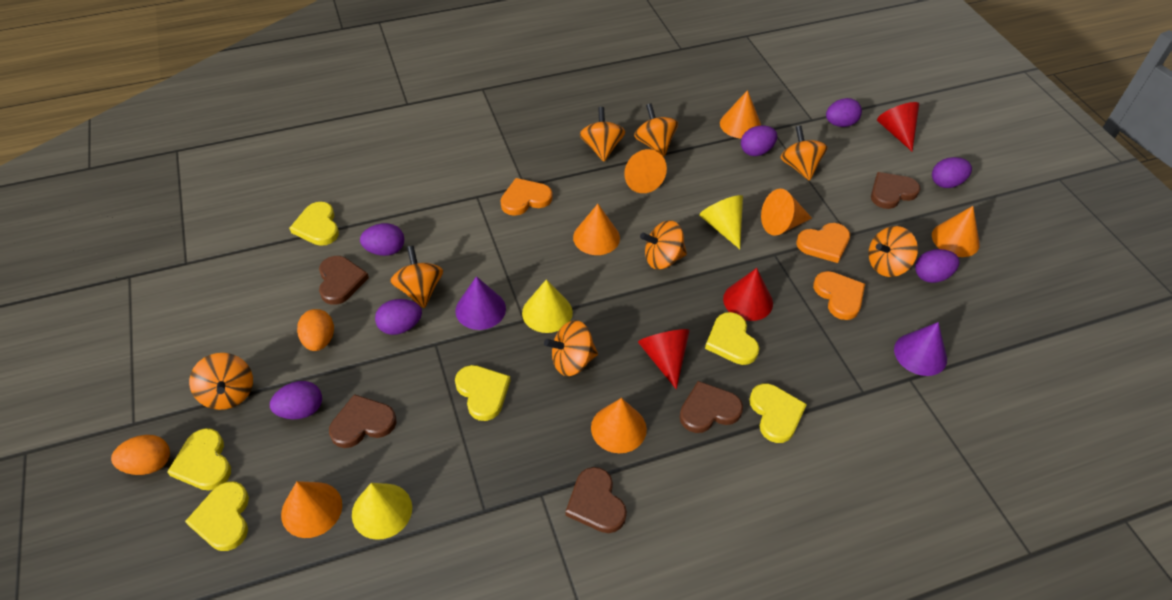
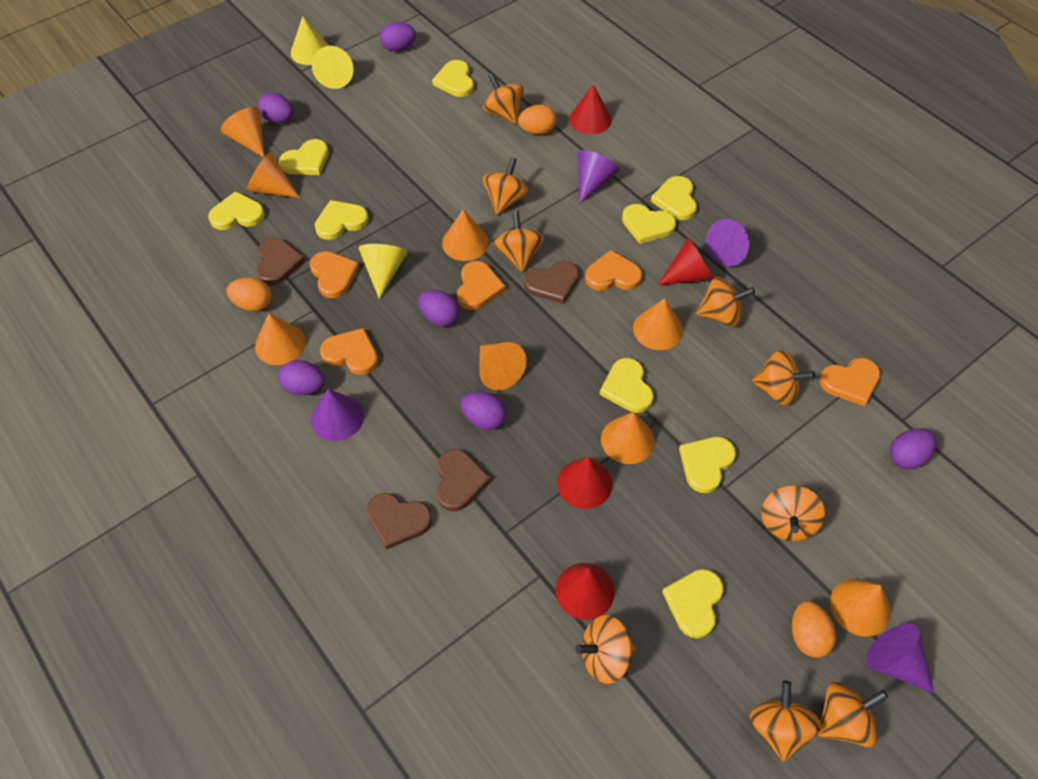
brown heart: [319,256,369,305] [329,394,397,448] [565,467,627,533] [680,381,743,433] [871,172,920,209] = 5 -> [256,237,305,285] [366,493,432,549] [436,449,491,512] [524,261,579,304] = 4
orange cone: [281,481,342,538] [573,204,620,255] [591,398,647,453] [624,149,667,193] [720,90,761,138] [761,189,812,236] [932,206,980,257] = 7 -> [221,107,265,157] [247,152,300,198] [255,313,306,365] [442,210,489,261] [479,342,527,390] [601,412,655,464] [633,298,683,350] [830,579,891,636] = 8
orange egg: [111,435,170,475] [297,309,334,351] = 2 -> [226,277,272,311] [518,105,557,135] [792,601,836,658] = 3
orange heart: [500,178,553,216] [796,223,850,263] [813,271,865,320] = 3 -> [310,251,359,298] [320,328,378,375] [457,261,506,310] [585,250,642,291] [820,358,880,406] = 5
orange spinning top: [189,353,253,410] [390,246,443,308] [544,320,598,376] [580,107,625,162] [634,103,678,157] [640,220,687,269] [780,125,828,181] [869,226,918,277] = 8 -> [483,73,524,124] [483,157,529,214] [494,211,544,272] [575,615,636,684] [696,277,755,327] [750,681,822,762] [752,350,815,406] [761,485,825,541] [817,682,888,747] = 9
purple cone: [455,276,506,330] [894,322,947,376] = 2 -> [311,389,364,441] [578,150,619,203] [706,219,751,267] [866,624,934,693] = 4
purple egg: [270,381,322,419] [360,223,404,256] [375,299,422,335] [741,126,777,156] [826,98,862,127] [915,249,959,283] [932,157,972,188] = 7 -> [258,93,293,123] [279,360,325,395] [380,22,416,51] [418,290,460,326] [461,392,507,430] [890,428,936,469] = 6
red cone: [638,329,690,389] [723,268,773,321] [877,102,919,151] = 3 -> [556,563,615,620] [557,457,613,509] [569,84,612,134] [658,238,714,285] = 4
yellow heart: [167,428,231,490] [185,481,249,551] [289,202,339,246] [455,365,511,421] [705,312,759,365] [749,384,807,443] = 6 -> [208,191,265,230] [279,139,329,175] [315,200,369,240] [432,60,474,97] [600,358,654,413] [622,204,676,244] [651,176,697,220] [662,569,723,638] [679,437,736,493] = 9

